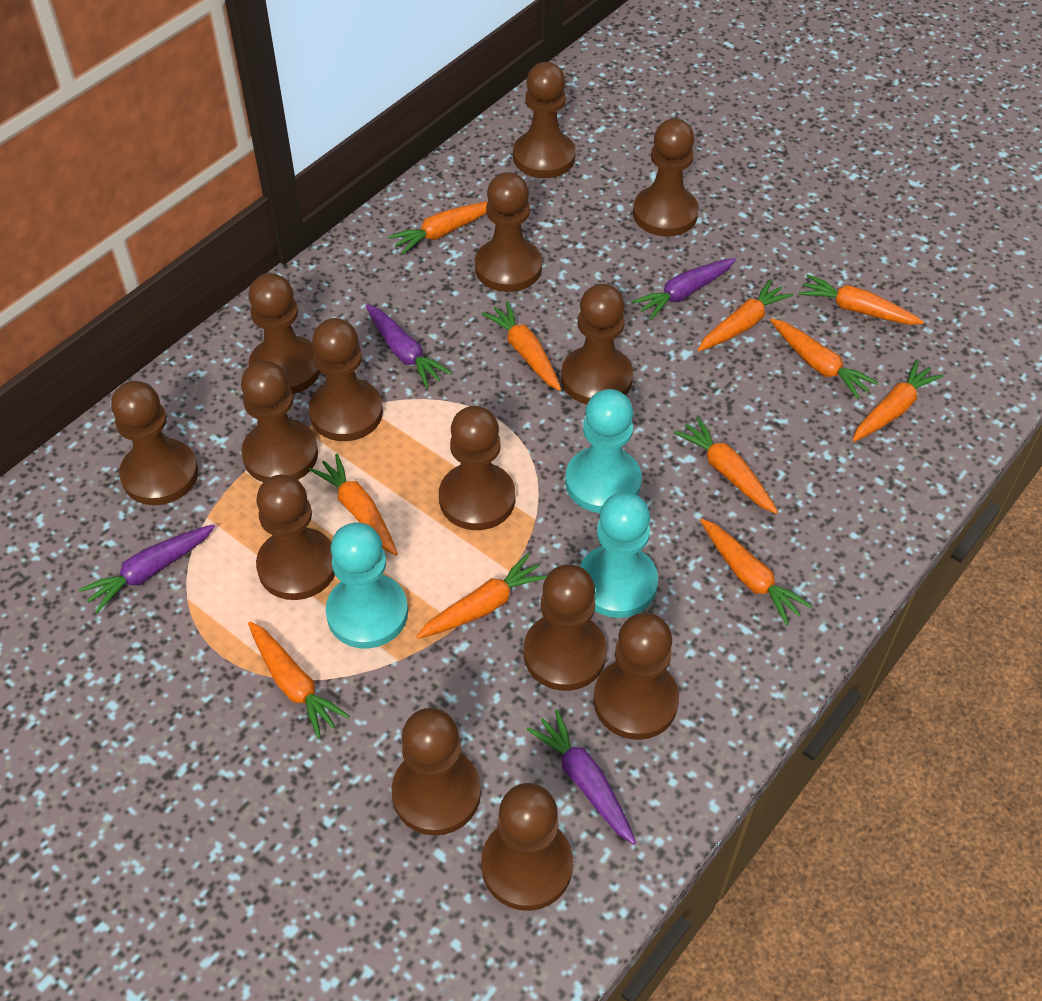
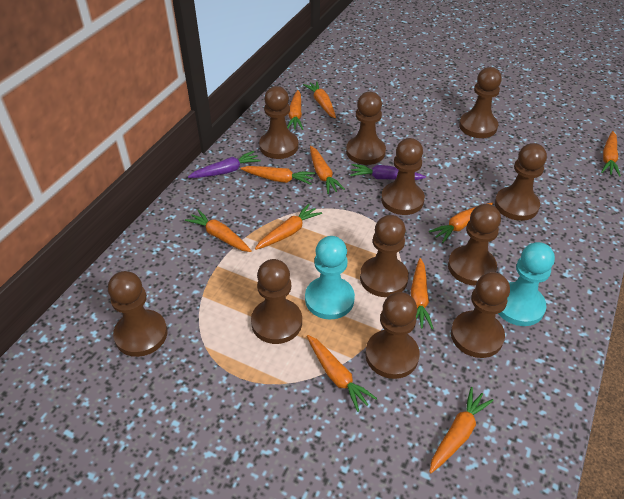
brown pawn: [111,381,198,505] [241,361,318,482] [248,273,321,394] [256,475,335,600] [309,318,383,441] [391,708,481,836] [439,406,515,530] [475,172,542,292] [481,783,573,911] [513,62,576,178] [524,564,607,691] [561,284,633,405] [593,613,679,740] [633,118,699,236] = 14 -> [108,271,167,357] [251,259,302,344] [259,86,298,159] [346,92,386,165] [360,215,409,297] [365,292,420,379] [381,138,425,215] [448,204,501,285] [451,272,510,358] [459,67,502,138] [495,143,547,221] = 11
purple carrot: [79,524,215,613] [366,304,452,388] [527,709,636,845] [632,258,736,320] = 4 -> [188,151,261,178] [350,164,426,180] = 2
turquoise pawn: [326,523,408,648] [565,389,642,513] [580,492,658,618] = 3 -> [305,236,355,319] [498,242,555,326] = 2

